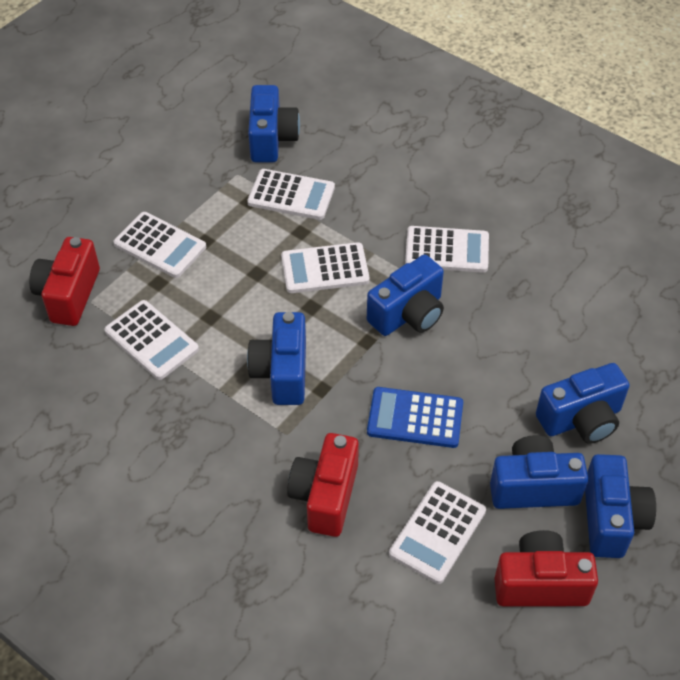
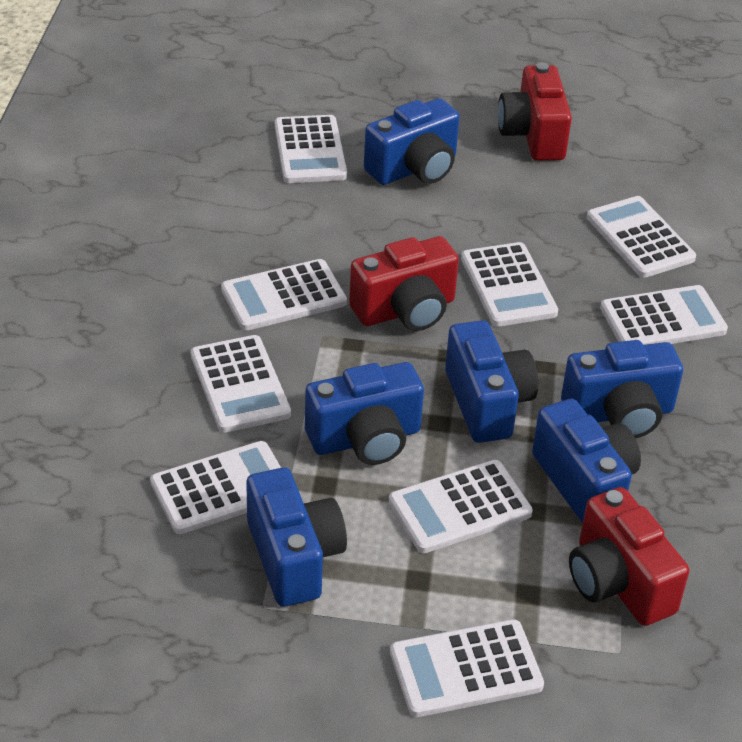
blue calculator: [367,387,463,448] = 1 -> none = 0
white calculator: [104,300,199,380] [113,212,206,278] [247,169,335,220] [281,242,370,293] [389,481,486,584] [405,226,489,273] = 6 -> [150,441,281,534] [191,335,291,433] [221,259,347,331] [275,115,347,183] [389,460,533,553] [390,619,544,717] [461,242,558,327] [587,196,696,278] [600,285,728,345] = 9

